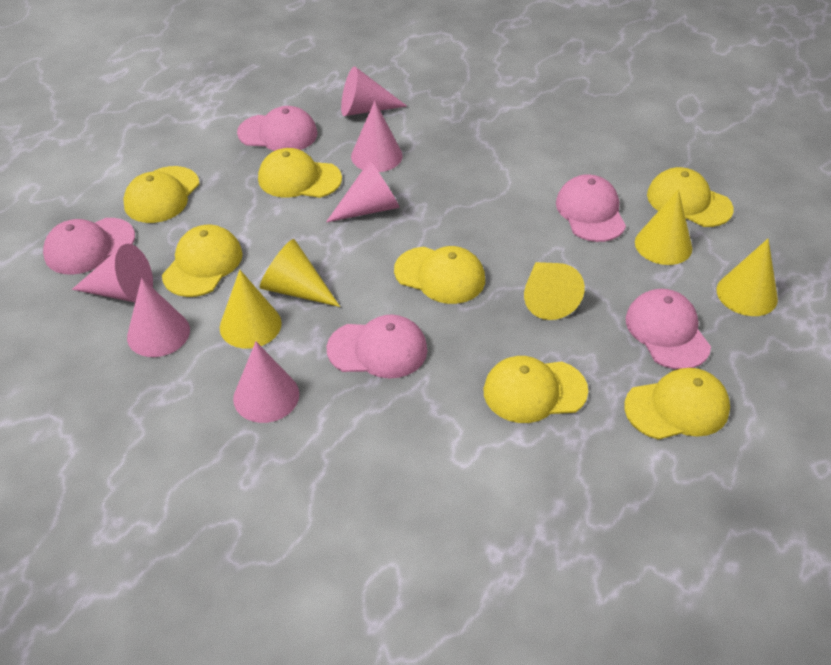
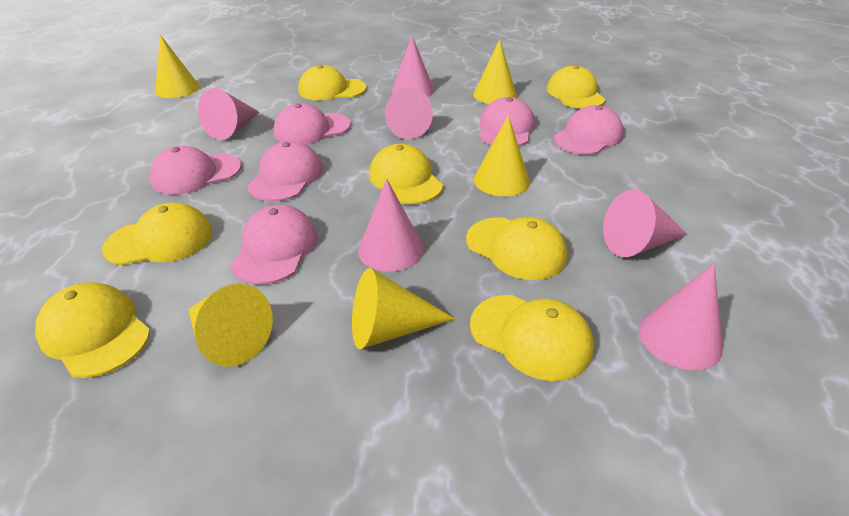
pink cap: [43,218,135,275] [237,106,317,151] [327,314,427,379] [556,174,626,242] [626,289,711,369] = 5 -> [149,146,242,195] [230,205,318,284] [247,141,323,202] [273,103,351,144] [479,97,535,146] [553,105,624,155] = 6

